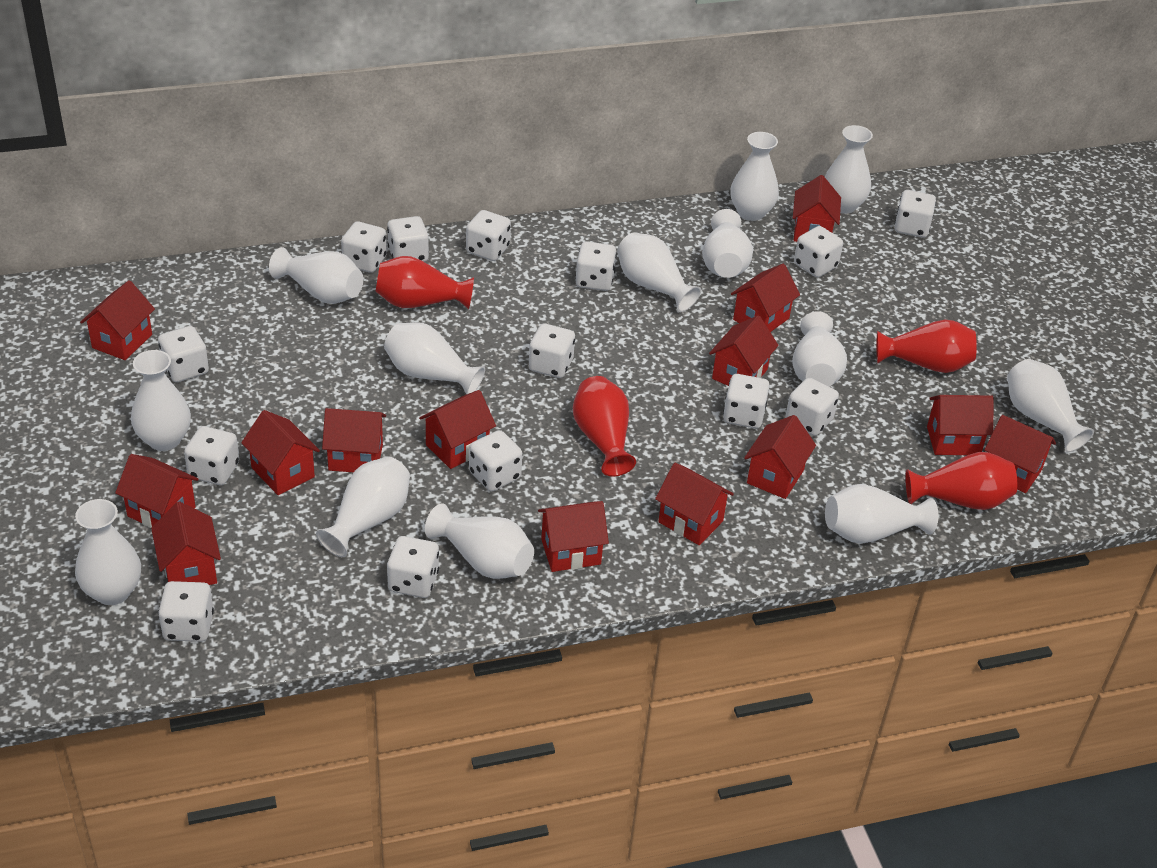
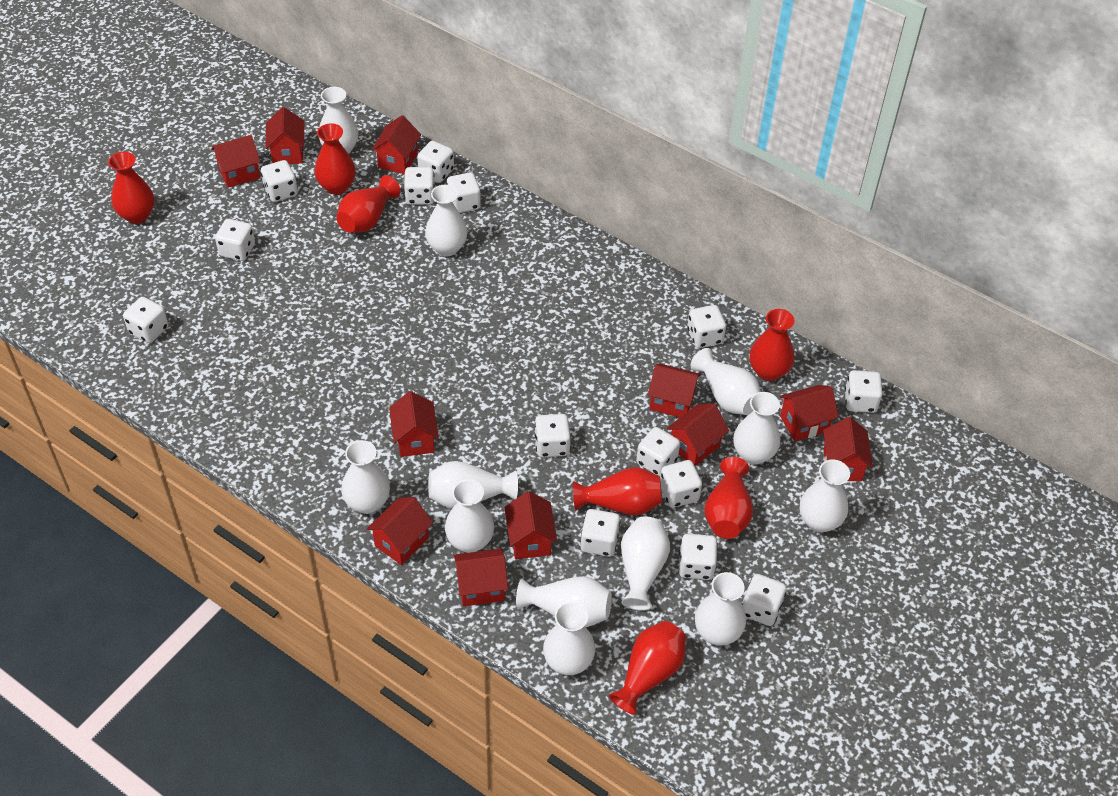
red house: [80,280,155,360] [115,454,199,528] [151,501,221,585] [241,410,320,495] [322,408,386,472] [419,390,496,469] [538,501,609,572] [655,463,734,545] [709,315,778,386] [731,264,800,332] [744,415,816,499] [793,175,841,242] [927,395,994,455] [984,415,1056,493] = 14 -> [211,135,260,188] [265,107,304,164] [367,497,433,565] [372,115,421,174] [389,391,439,457] [454,549,508,606] [504,491,557,559] [648,363,701,418] [666,403,729,466] [780,385,838,441] [823,417,873,481] = 11
red vase: [375,256,474,309] [573,376,636,476] [877,320,977,373] [905,452,1017,510] = 4 -> [108,152,154,224] [314,123,356,195] [336,175,400,232] [573,467,662,516] [609,621,686,715] [705,457,753,539] [749,309,794,381] = 7
white vase: [75,499,141,605] [131,350,191,451] [269,247,363,304] [316,456,410,557] [384,322,485,394] [425,503,534,579] [617,232,701,312] [702,209,753,278] [730,132,779,221] [792,311,847,387] [825,125,873,214] [825,484,939,544] [1007,359,1094,452] = 13 -> [319,87,358,154] [341,440,390,514] [425,185,468,256] [428,461,518,509] [445,479,494,553] [516,576,612,627] [543,602,595,675] [621,516,670,611] [691,348,761,415] [695,572,746,646] [733,392,780,465] [800,459,850,532] = 12

